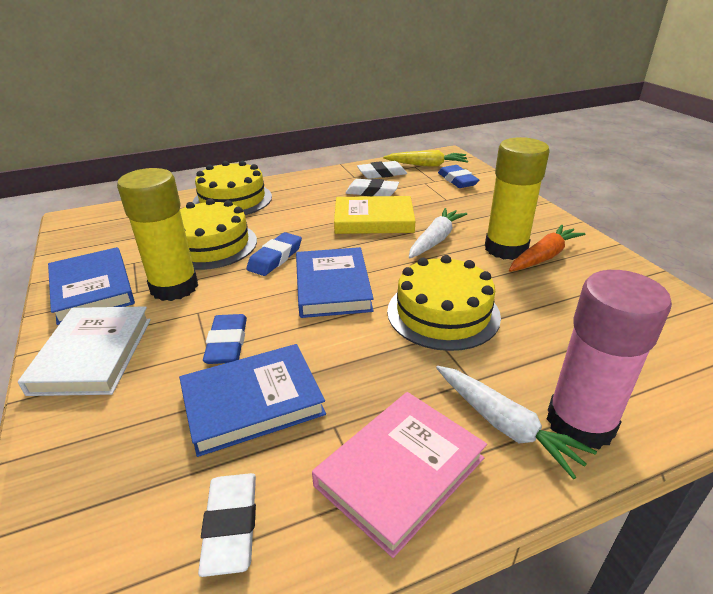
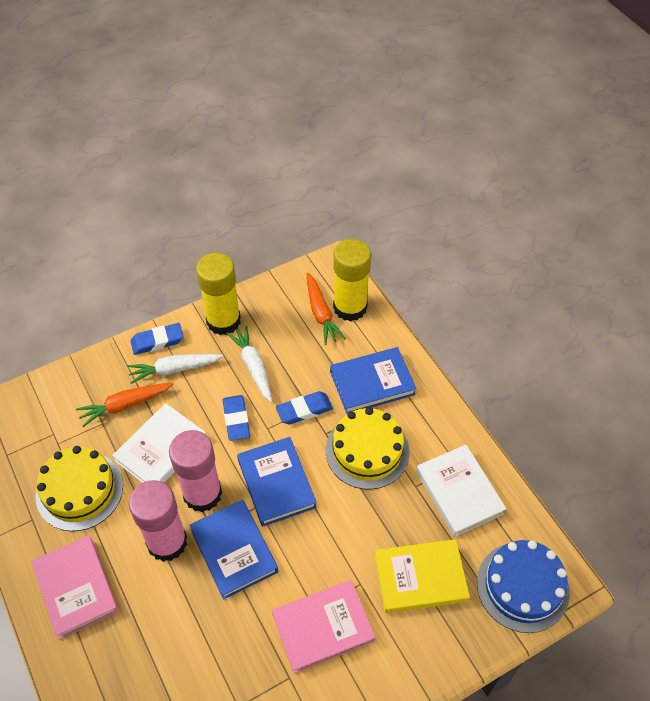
blue cake: none = 0 -> [477,540,570,633] = 1
orange carrot: [509,225,586,272] = 1 -> [76,382,174,427] [306,272,346,345] = 2
pink book: [312,392,487,558] = 1 -> [31,535,119,640] [272,580,375,673] = 2
pink glue stick: [547,270,672,449] = 1 -> [129,480,187,562] [169,430,222,512] = 2
white book: [18,306,151,396] = 1 -> [112,403,206,483] [416,445,506,537] = 2
white eraser: [198,473,256,577] [346,179,399,196] [357,161,407,179] = 3 -> none = 0
yellow cake: [180,199,257,270] [193,161,272,215] [387,255,501,351] = 3 -> [36,446,123,531] [326,407,409,490] = 2
yellow carrot: [383,150,468,167] = 1 -> none = 0

